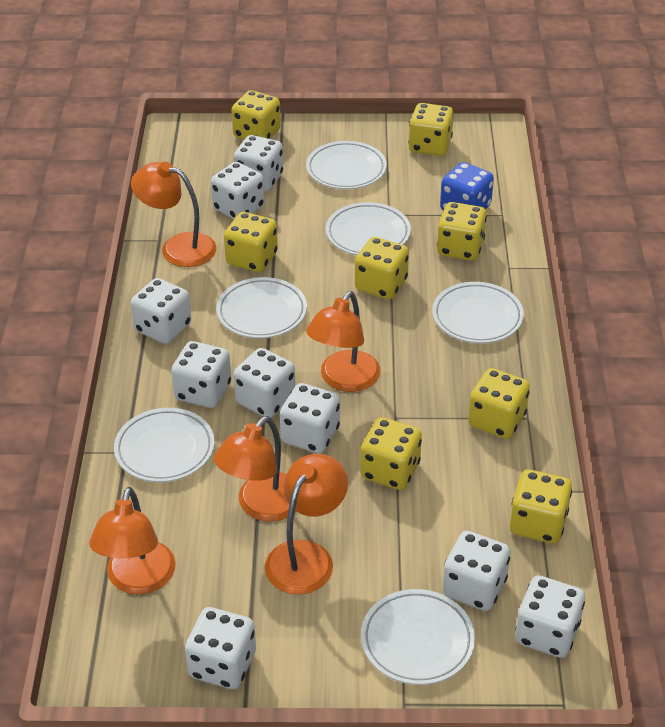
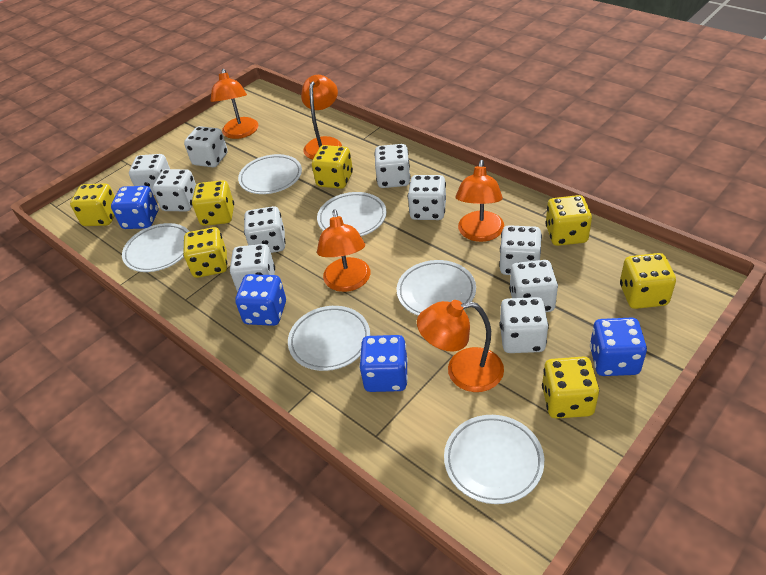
blue dice: [440,162,494,210] = 1 -> [111,186,158,229] [235,274,286,326] [359,335,408,392] [590,318,647,376] = 4
white dice: [131,278,192,344] [171,341,231,408] [185,607,256,689] [211,162,265,219] [233,348,296,418] [234,135,283,191] [280,383,340,454] [442,531,511,611] [515,576,585,658] = 9 -> [129,154,170,195] [153,169,196,211] [184,126,228,167] [230,244,275,292] [244,206,286,253] [374,144,410,188] [408,175,446,220] [499,225,542,275] [499,297,549,353] [509,260,558,312] = 10
yellow dice: [224,212,278,272] [232,90,281,139] [355,237,409,299] [360,417,422,490] [409,103,454,156] [437,202,487,260] [468,368,530,439] [510,469,572,543] = 8 -> [70,183,115,226] [183,227,227,278] [192,180,234,226] [312,145,353,189] [542,357,599,419] [545,195,592,246] [620,253,676,309] = 7

